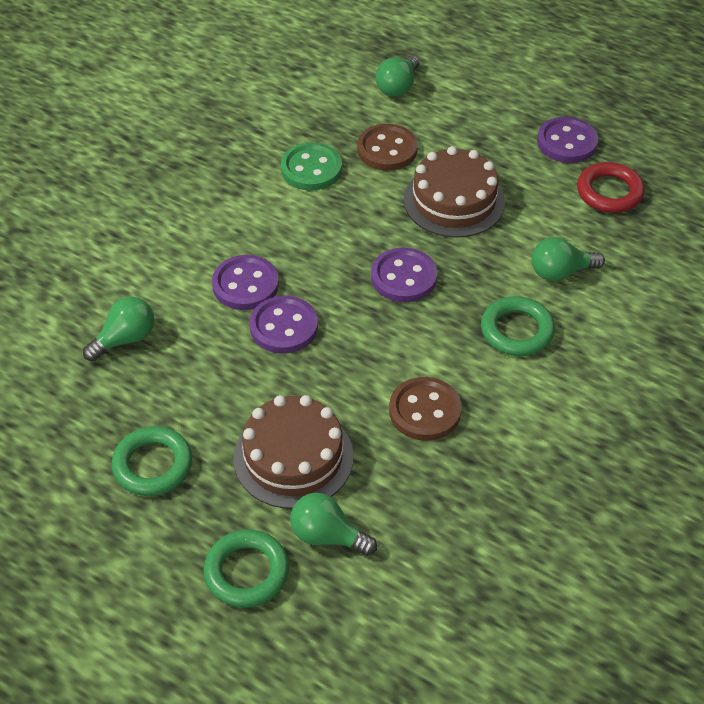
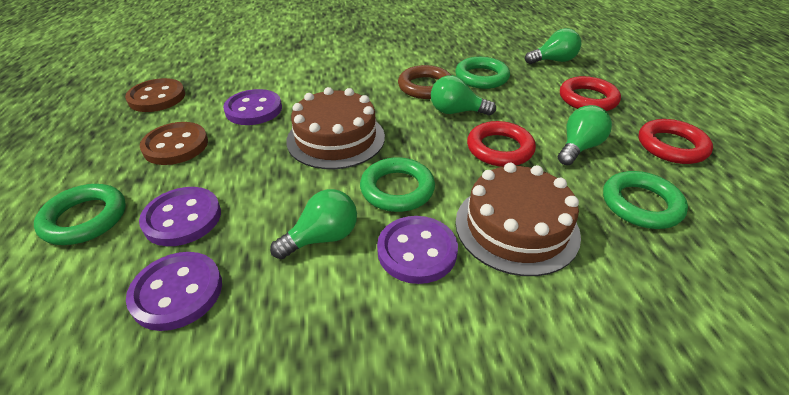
brown ring: none = 0 -> [398,65,451,99] = 1
green button: [281,143,342,191] = 1 -> none = 0
green ring: [111,426,192,496] [203,529,289,608] [481,296,555,356] = 3 -> [34,184,126,245] [360,157,435,212] [455,57,510,89] [603,171,688,229] = 4
red ring: [577,162,645,213] = 1 -> [467,121,536,167] [560,76,621,111] [639,119,713,164] = 3

